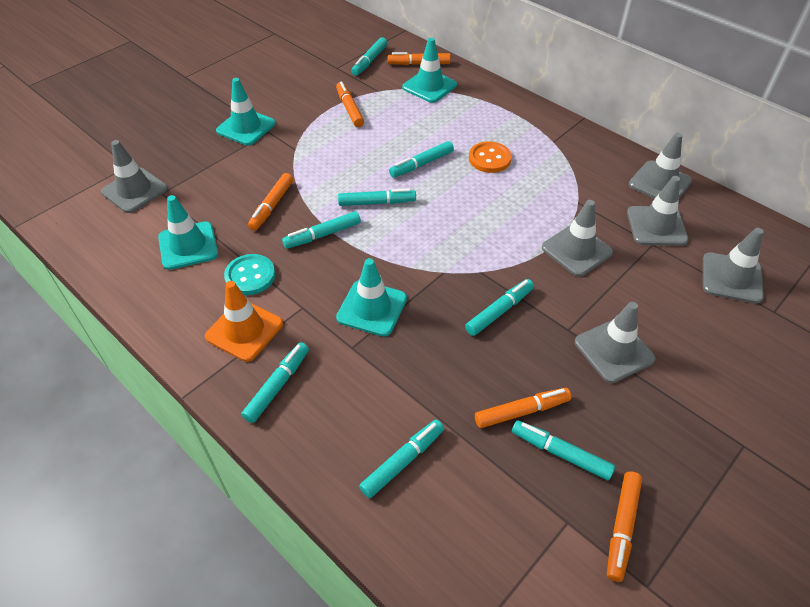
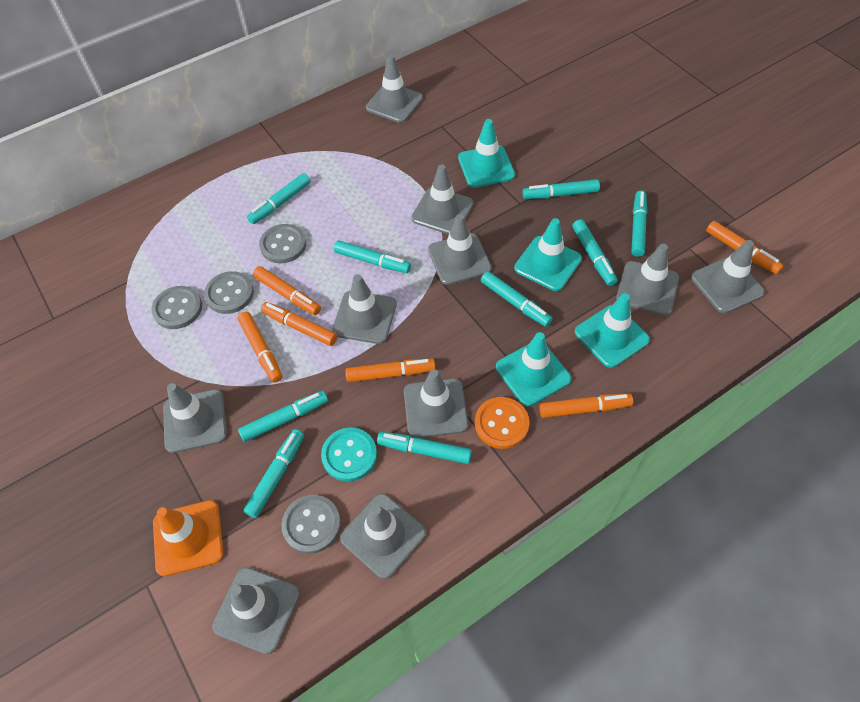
grey button: none = 0 -> [151,286,202,329] [204,271,254,314] [259,224,306,263] [281,495,341,554] = 4
grey traffic cone: [101,140,168,213] [542,200,613,277] [575,302,656,383] [627,176,689,246] [629,133,692,199] [703,228,764,304] = 6 -> [163,383,227,453] [212,567,300,654] [332,274,397,344] [340,494,426,579] [366,55,423,123] [404,369,468,438] [411,164,473,234] [428,214,491,285] [616,244,679,316] [691,240,765,313] = 10
orange marker: [248,173,293,231] [336,81,364,127] [388,52,451,65] [475,388,571,428] [607,471,642,582] = 5 -> [238,312,282,383] [253,266,321,315] [261,302,337,346] [345,359,435,382] [539,393,633,418] [706,221,784,274] = 6
turquoise marker: [241,342,309,423] [282,211,361,249] [338,188,416,206] [351,38,387,76] [359,419,444,498] [389,141,454,177] [465,279,534,336] [512,420,615,481] = 8 -> [238,391,328,442] [243,429,304,518] [247,173,311,224] [334,240,411,273] [377,432,472,464] [481,271,553,327] [522,179,600,199] [572,219,618,286] [631,191,647,257] = 9

